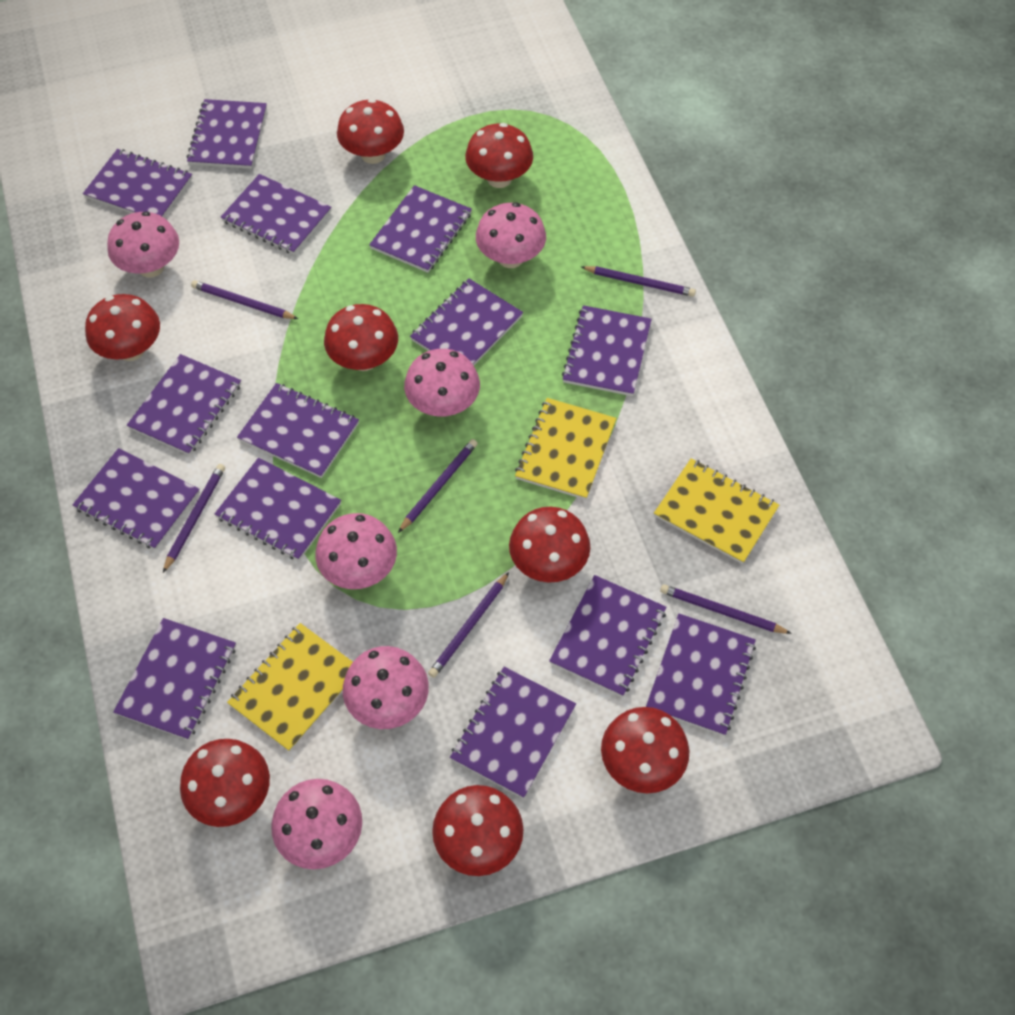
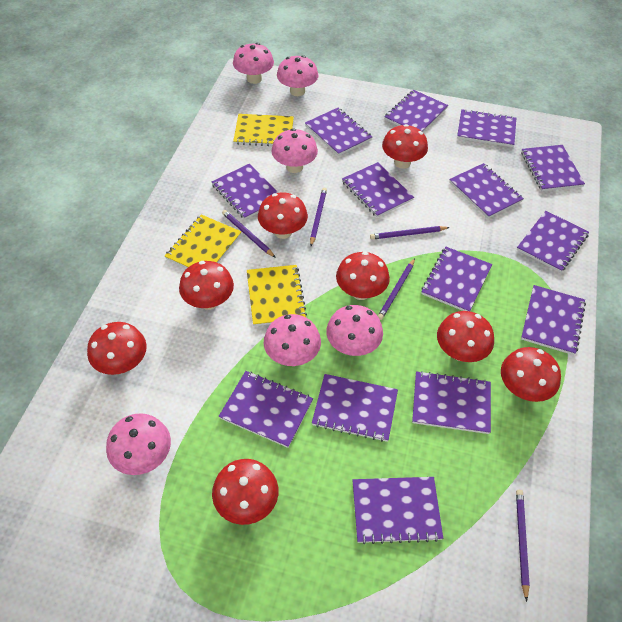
purple pencil: [163,464,225,573] [191,280,298,319] [398,439,478,533] [428,572,509,678] [581,266,696,297] [660,584,792,634] = 6 -> [222,210,276,258] [310,188,327,246] [370,226,450,239] [378,258,415,320] [516,490,530,602] = 5

